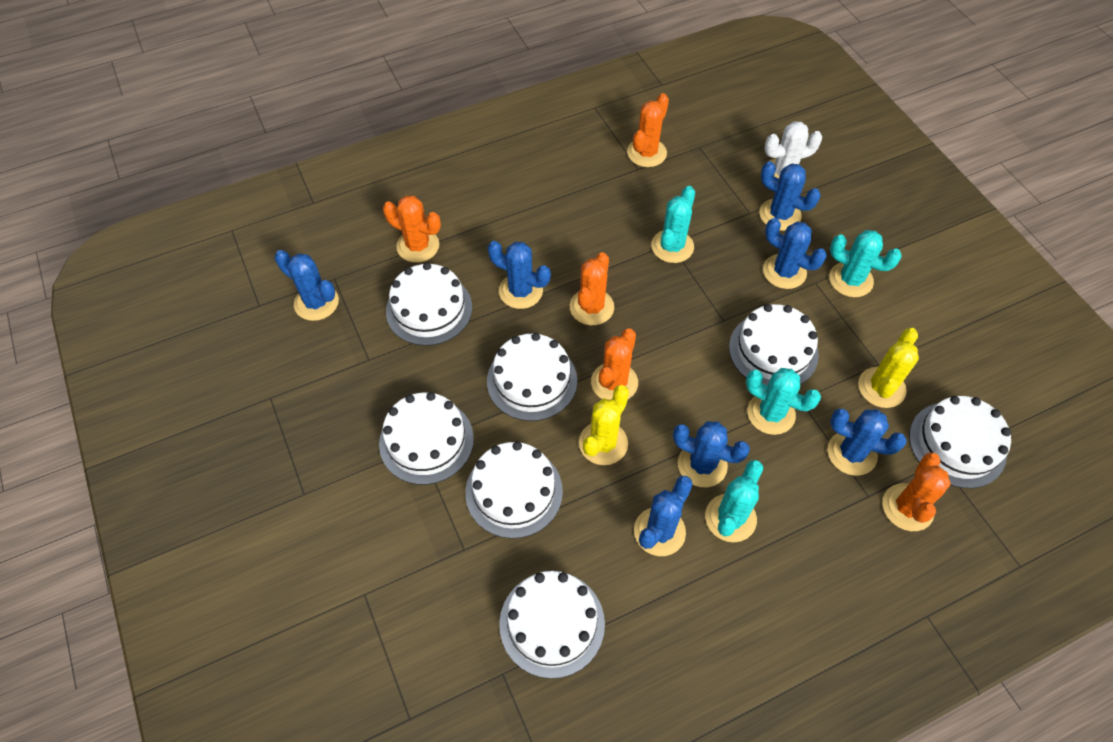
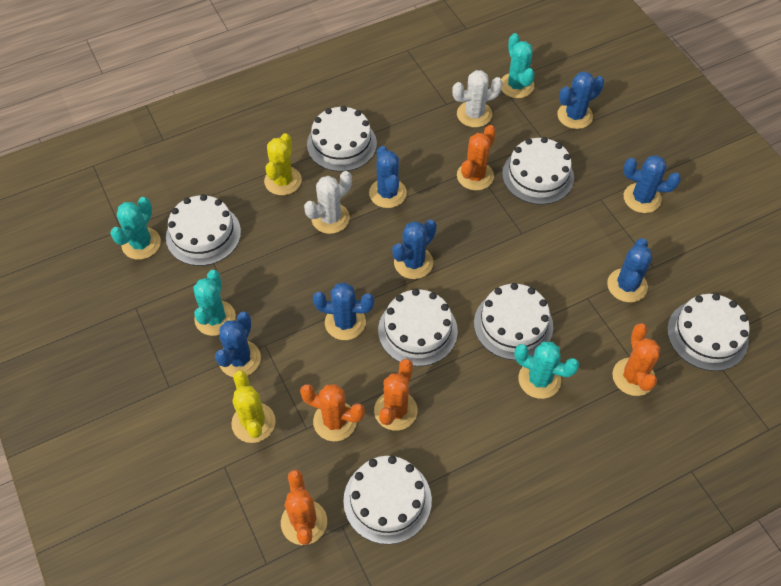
white cactus: [764,121,822,179] = 1 -> [304,171,352,234] [452,70,503,127] = 2

